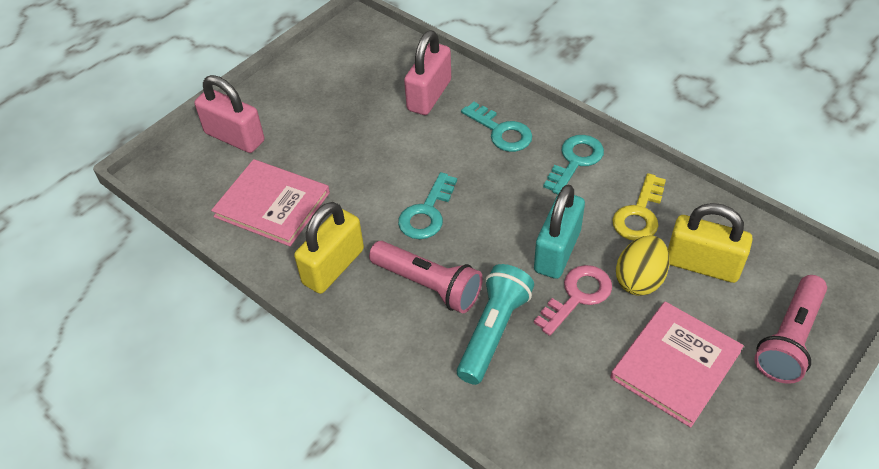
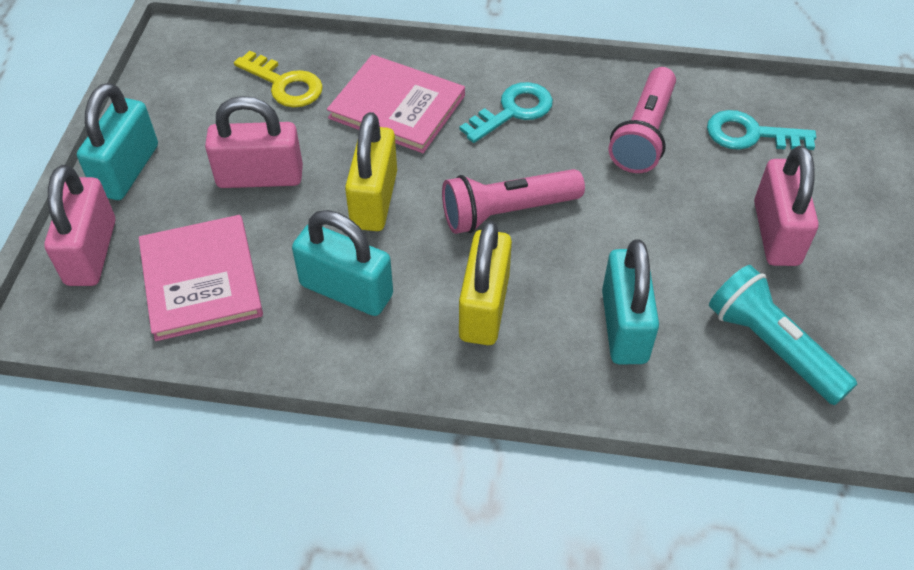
pink key: [534,265,612,336] = 1 -> none = 0
pink padlock: [194,75,264,153] [404,30,451,115] = 2 -> [44,165,115,286] [205,96,303,188] [754,146,818,266] = 3
turquoise key: [398,172,457,239] [461,102,532,152] [543,135,604,194] = 3 -> [460,82,553,143] [707,110,816,150] = 2
turquoise padlock: [534,185,585,279] = 1 -> [77,83,158,200] [292,210,393,316] [602,239,659,364] = 3
yellow egg: [616,235,670,296] = 1 -> none = 0

